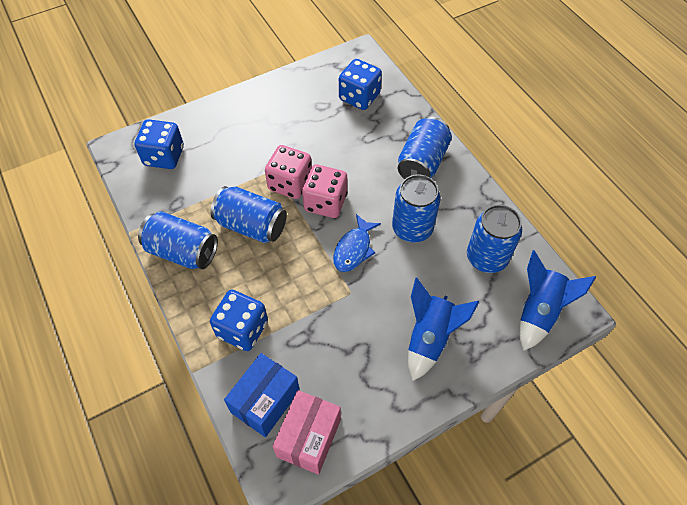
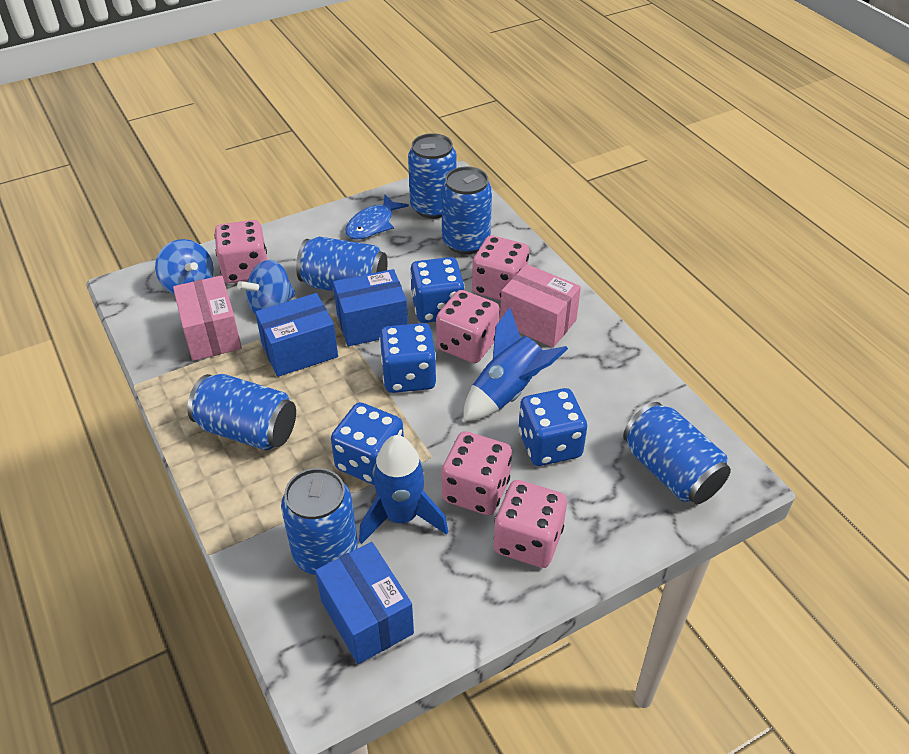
blue box: [224,353,300,437] = 1 -> [255,293,338,377] [315,542,414,664] [333,269,408,346] = 3
blue can: [138,211,218,269] [210,186,287,243] [392,174,440,243] [398,117,452,179] [467,205,522,273] = 5 -> [187,374,296,450] [281,468,358,575] [296,237,387,291] [408,133,457,219] [441,166,492,254] [623,402,731,504] = 6
blue dice: [134,119,184,169] [210,290,268,351] [339,59,382,110] = 3 -> [331,402,404,485] [379,323,436,393] [410,257,465,323] [519,388,587,466] = 4
blue spinning top: none = 0 -> [155,239,213,295] [237,260,296,315] = 2
pink box: [272,390,341,475] = 1 -> [173,275,242,361] [500,264,581,348] = 2
pink dice: [265,145,312,199] [302,164,347,218] = 2 -> [214,220,267,283] [436,290,500,363] [441,431,512,515] [472,235,529,300] [494,480,567,568] = 5

